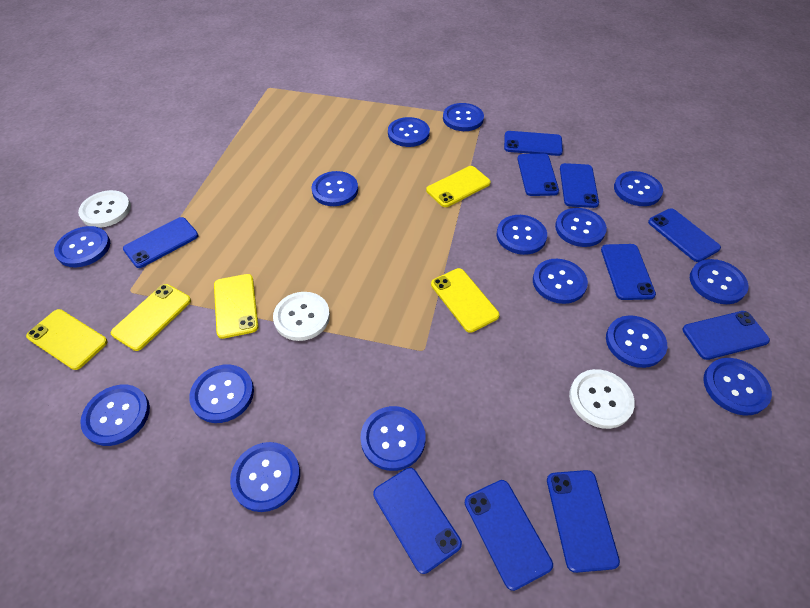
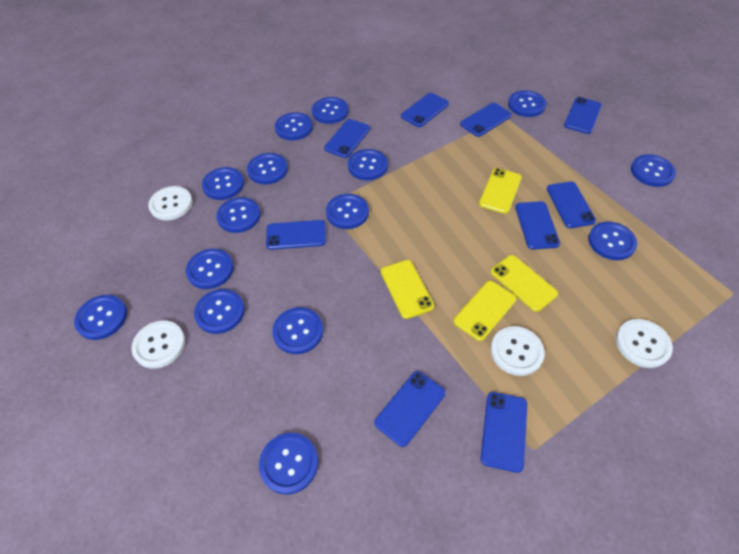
blue phone: [123,217,198,268] [373,468,462,574] [465,480,553,591] [504,131,563,156] [517,154,559,196] [547,470,620,573] [560,163,599,208] [601,244,656,300] [648,208,721,262] [683,311,770,360] = 10 -> [266,220,326,250] [324,119,370,158] [374,371,445,447] [401,93,449,127] [460,103,512,137] [481,392,528,473] [515,201,560,250] [547,182,596,228] [564,97,602,134] = 9
white button: [78,190,131,228] [273,292,330,341] [569,369,635,429] = 3 -> [131,320,185,369] [148,186,193,220] [491,326,545,376] [616,319,673,368] = 4
yellow phone: [26,309,108,370] [111,284,191,351] [214,274,259,339] [426,166,491,207] [431,268,500,333] = 5 -> [381,260,434,319] [454,281,516,341] [479,168,522,214] [491,255,558,312] = 4

